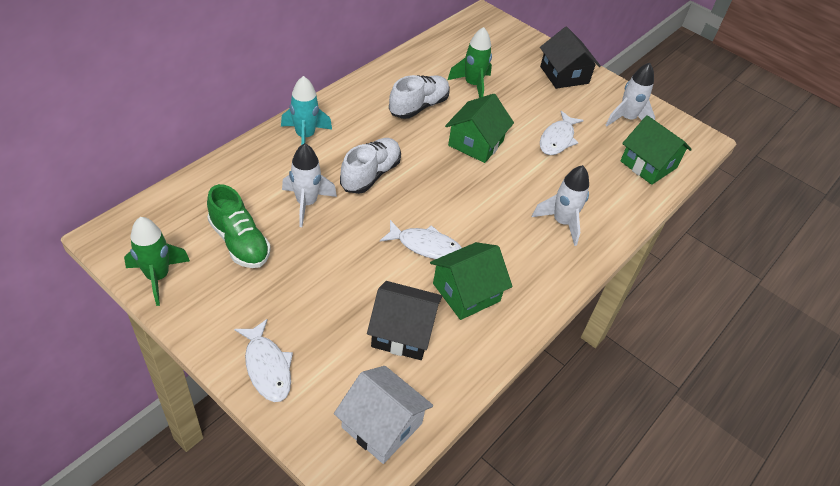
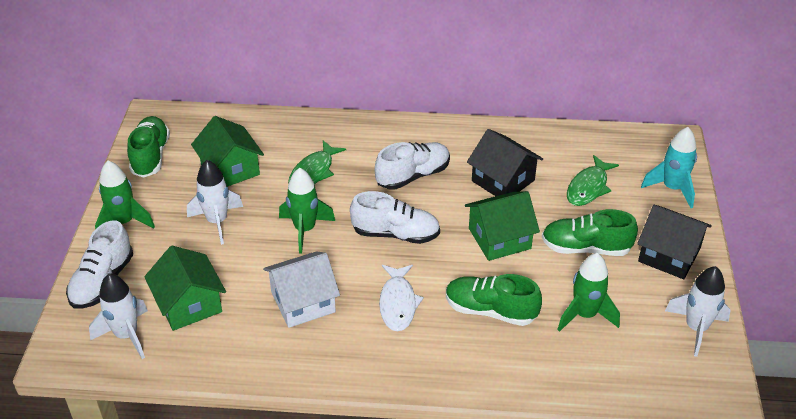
green fish: none = 0 -> [288,140,346,184] [567,155,619,206] = 2
green rocket: [124,217,190,306] [448,27,492,98] = 2 -> [95,161,155,229] [279,168,335,254] [557,253,620,332] = 3
green shoe: [207,184,271,268] = 1 -> [127,116,170,177] [446,274,542,326] [542,209,638,256] = 3
white fish: [234,319,293,402] [380,220,462,259] [540,111,584,155] = 3 -> [379,265,424,331] = 1
white shoe: [340,138,401,194] [389,75,450,119] = 2 -> [66,220,133,309] [350,191,440,244] [375,142,450,190] = 3

